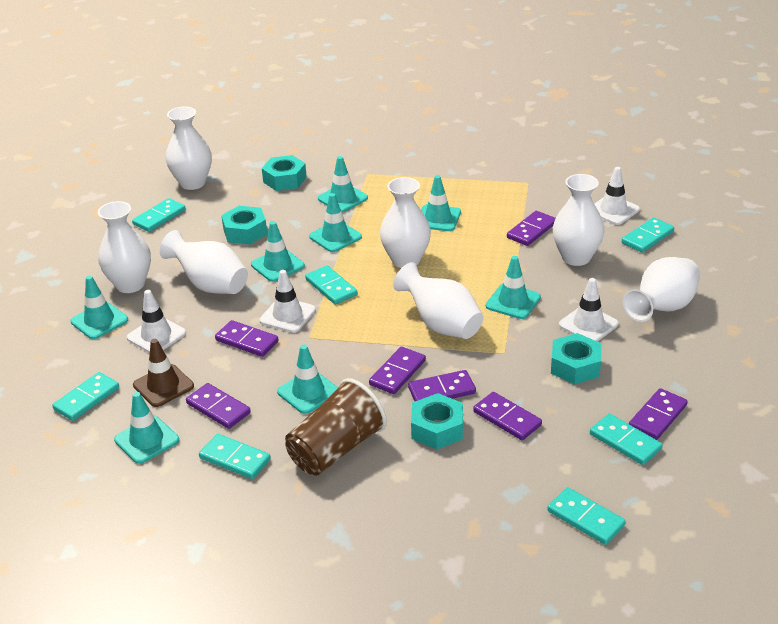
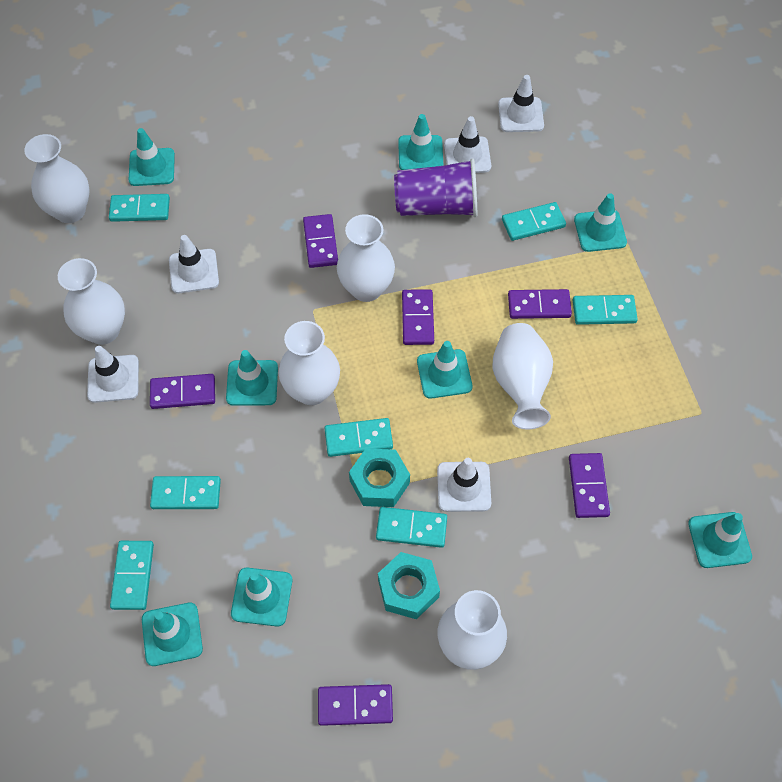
brown cup: [285,378,387,475] = 1 -> none = 0
brown traffic cone: [133,339,194,407] = 1 -> none = 0
purple cup: none = 0 -> [394,158,477,217] = 1
purple domino: [186,383,251,429] [215,320,278,357] [369,347,426,394] [408,370,476,401] [473,392,542,440] [507,211,556,246] [629,388,688,440] = 7 -> [150,374,215,409] [303,214,338,268] [318,684,393,726] [402,289,434,345] [508,289,572,319] [569,453,610,518] = 6
turquoise nut: [221,206,267,244] [262,155,307,191] [411,393,463,450] [551,333,601,384] = 4 -> [349,449,410,507] [378,552,440,619] = 2
white traffic cone: [127,290,186,353] [259,270,316,333] [559,278,619,342] [594,167,640,225] = 4 -> [87,346,139,403] [169,235,219,293] [437,458,491,512] [444,116,491,173] [498,75,544,132] = 5
white vase: [98,201,151,293] [160,230,248,294] [166,107,212,190] [380,177,431,268] [393,262,484,339] [553,174,605,266] [623,257,700,322] = 7 -> [24,134,90,223] [58,258,125,345] [279,321,340,405] [337,214,395,302] [438,590,507,670] [492,323,553,430] = 6

